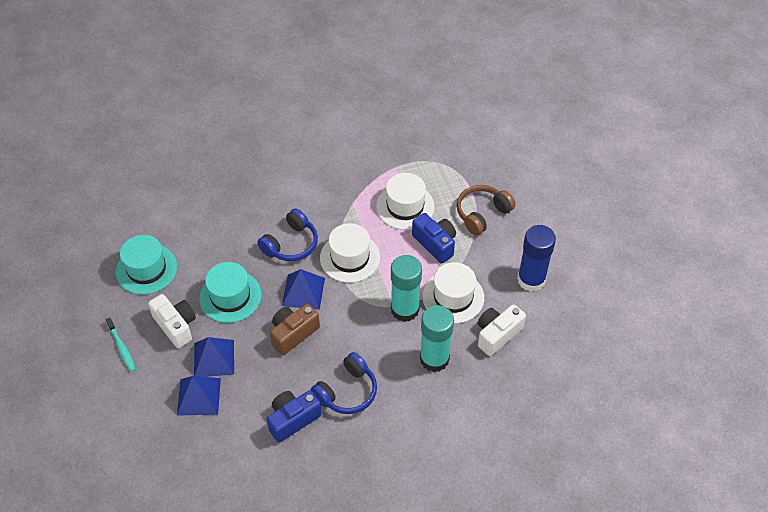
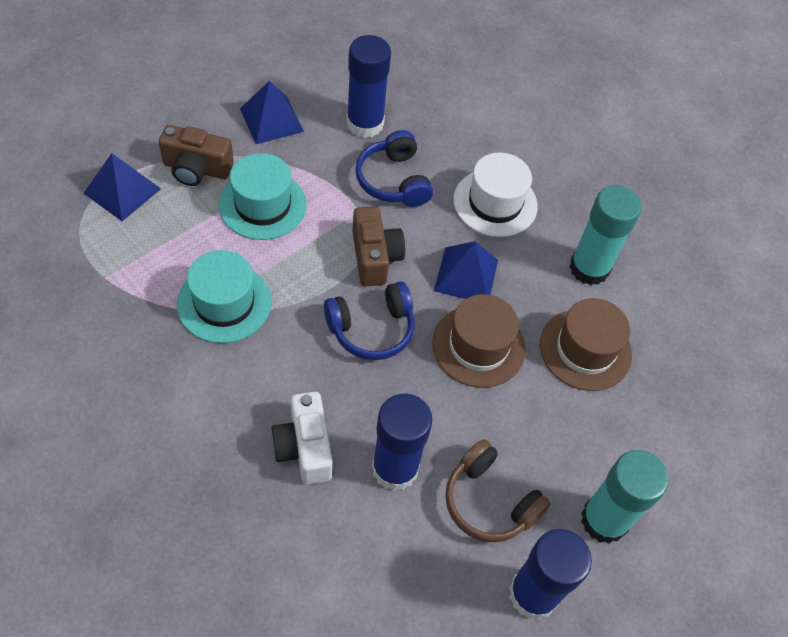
blue camera: [267,390,322,443] [412,213,456,264] = 2 -> none = 0
blue glue stick: [517,225,556,292] = 1 -> [346,35,391,138] [372,393,432,491] [509,529,592,620] = 3
brown camera: [270,304,320,355] = 1 -> [159,125,234,186] [352,206,405,286] = 2
brown hat: none = 0 -> [432,294,526,388] [540,298,632,391] = 2
turquoise toothbrush: [106,318,136,372] = 1 -> none = 0
white camera: [148,294,196,348] [478,304,526,356] = 2 -> [271,392,333,485] = 1
white hat: [320,223,380,283] [376,173,434,230] [422,262,484,323] = 3 -> [453,153,538,237] = 1

